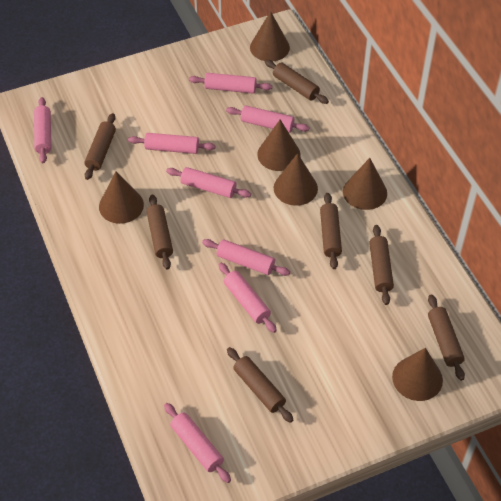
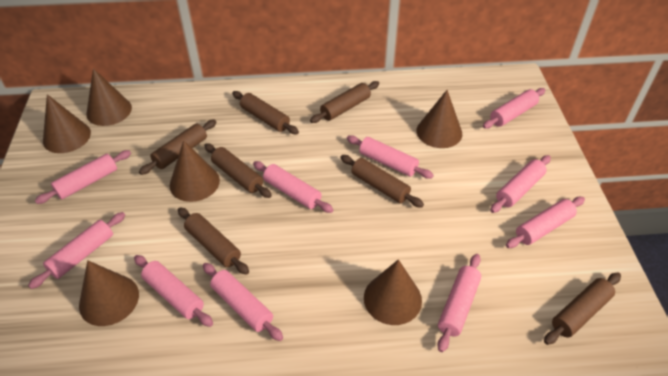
pink rolling pin: [34,97,51,163] [128,133,216,154] [164,403,231,483] [166,167,251,198] [189,73,272,94] [202,239,290,276] [219,263,277,333] [226,106,310,133] = 8 -> [28,212,125,289] [35,150,131,204] [134,255,213,327] [203,263,283,341] [253,161,333,213] [347,135,434,179] [437,254,481,352] [483,88,545,129] [490,155,551,213] [506,197,585,248] = 10

